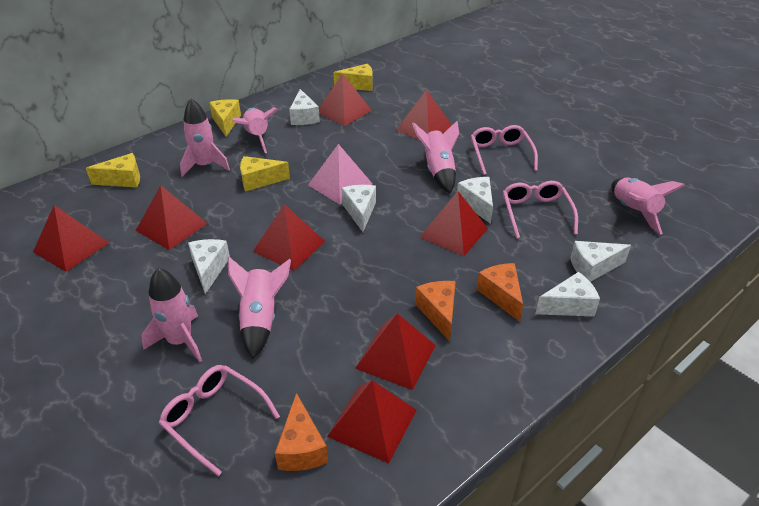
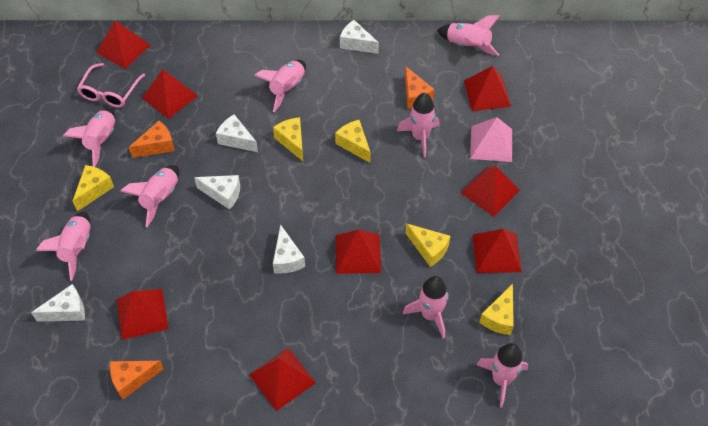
pink glasses: [159,365,280,476] [471,125,538,175] [503,181,578,238] = 3 -> [77,63,145,108] = 1
pink rocket: [141,268,202,362] [180,98,230,177] [228,257,291,359] [232,107,278,153] [412,121,459,193] [611,178,685,235] = 6 -> [36,212,91,281] [63,108,115,167] [120,165,179,227] [254,60,306,112] [397,93,440,157] [403,276,449,338] [437,15,500,56] [476,343,528,408] = 8
white cheese: [188,239,230,294] [289,89,320,125] [342,185,376,232] [457,177,493,224] [535,272,600,317] [571,241,631,282] = 6 -> [31,284,85,322] [194,175,240,210] [216,114,258,152] [273,224,305,274] [340,20,379,54] = 5
yellow cheese: [86,153,140,188] [209,99,241,136] [240,156,290,192] [334,64,373,91] = 4 -> [73,165,114,211] [273,117,303,161] [335,120,371,163] [405,224,450,267] [479,284,514,335] = 5

